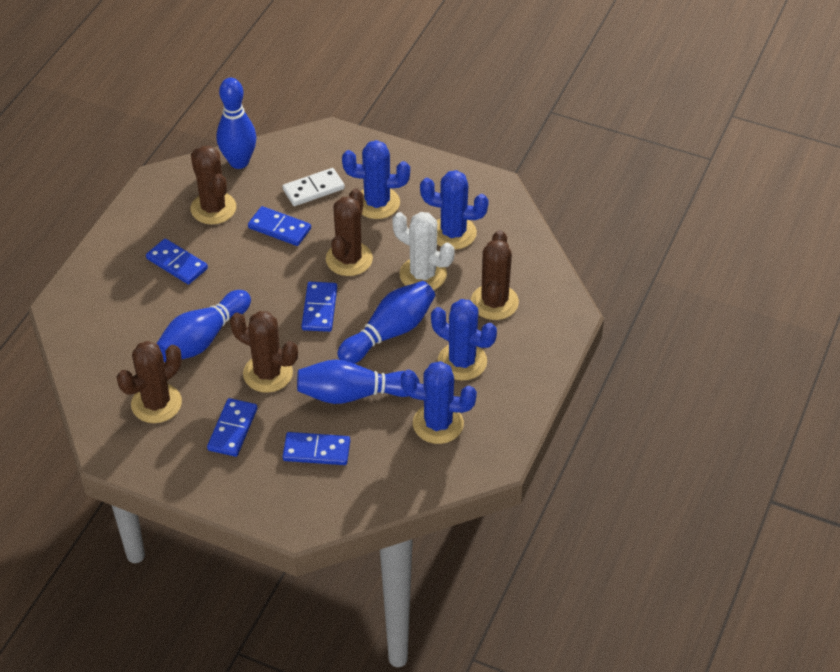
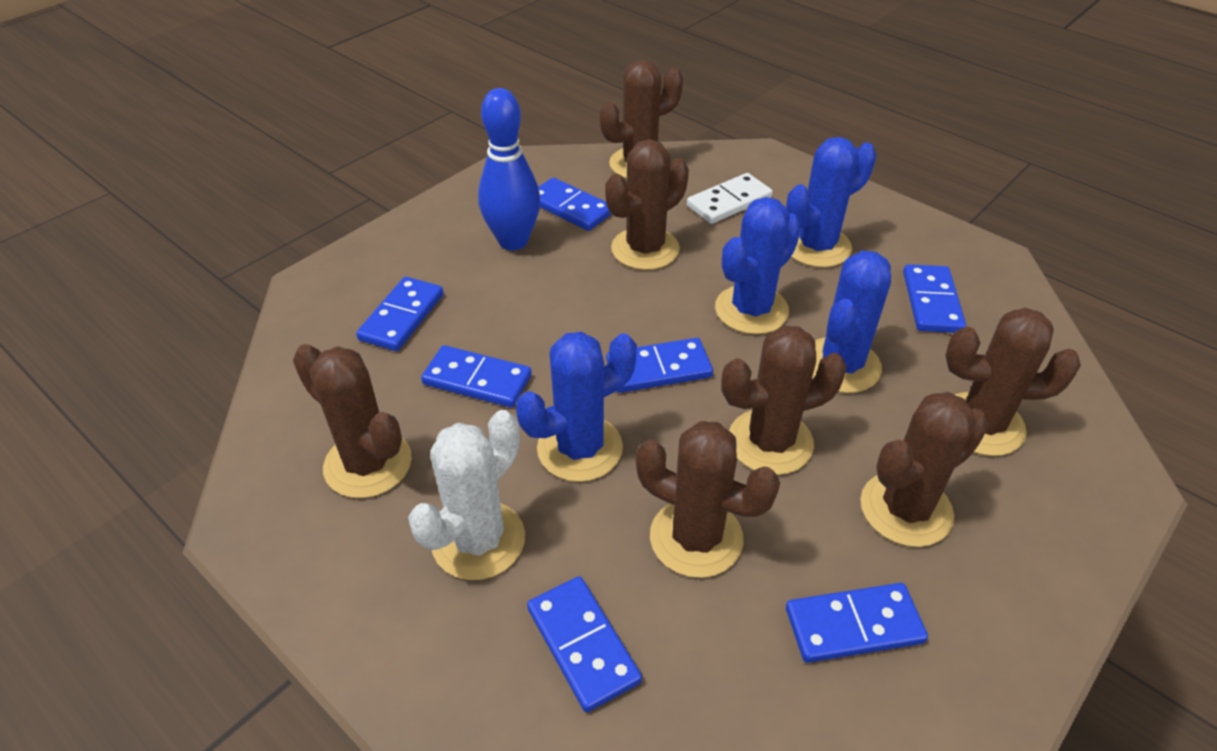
blue bowling pin: [156,290,251,362] [217,78,257,169] [297,359,420,404] [337,281,435,364] = 4 -> [478,88,540,250] = 1
blue domino: [146,239,208,285] [207,398,257,457] [248,206,311,246] [283,432,350,465] [302,282,337,332] = 5 -> [356,277,444,351] [421,345,532,408] [527,576,642,712] [539,177,611,231] [606,338,713,393] [786,583,928,663] [903,264,966,333] = 7
brown cactus: [117,341,182,423] [191,146,236,224] [230,311,298,393] [326,188,373,276] [471,230,519,320] = 5 -> [293,344,412,498] [600,60,683,179] [605,139,689,270] [636,421,780,578] [721,326,847,475] [861,392,989,547] [945,308,1081,456] = 7

